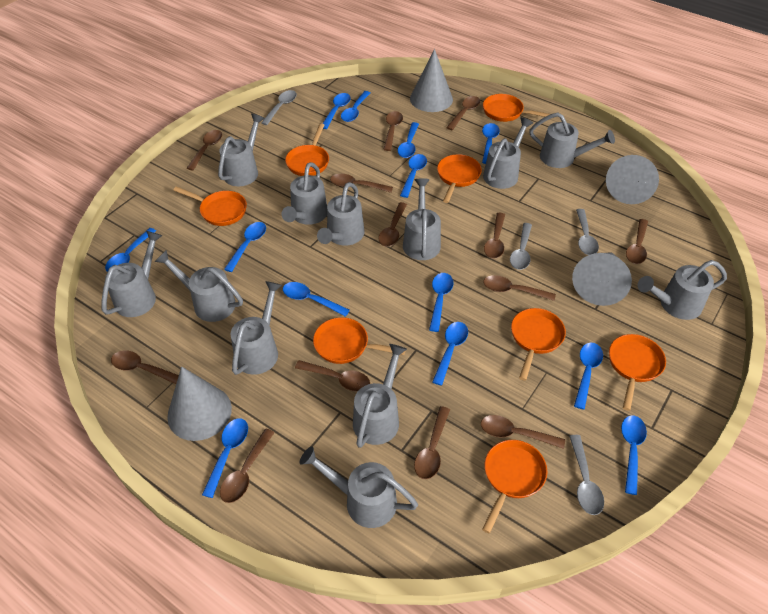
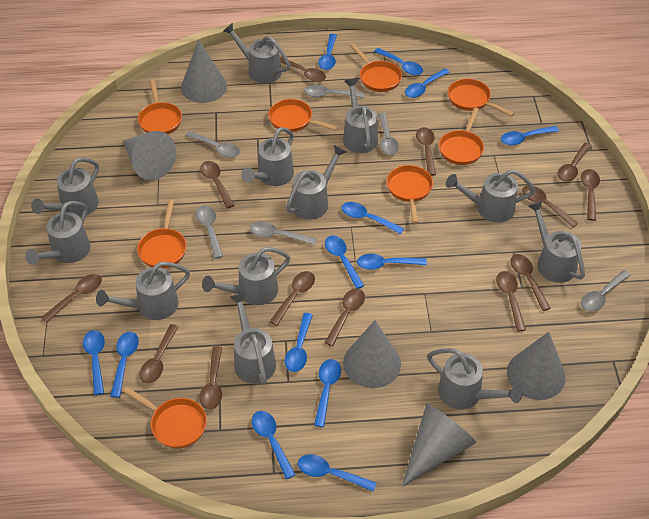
grey cone: [167,367,232,441] [410,49,453,112] [572,253,632,306] [606,155,659,204] = 4 -> [123,131,176,180] [181,40,227,103] [343,320,401,388] [402,404,476,487] [507,332,566,400] = 5
grey spoon: [261,90,297,125] [510,223,532,270] [569,435,604,515] [576,209,599,255] = 4 -> [185,131,240,158] [196,205,223,259] [250,221,317,245] [304,85,365,98] [378,112,399,155] [581,270,631,311] = 6

